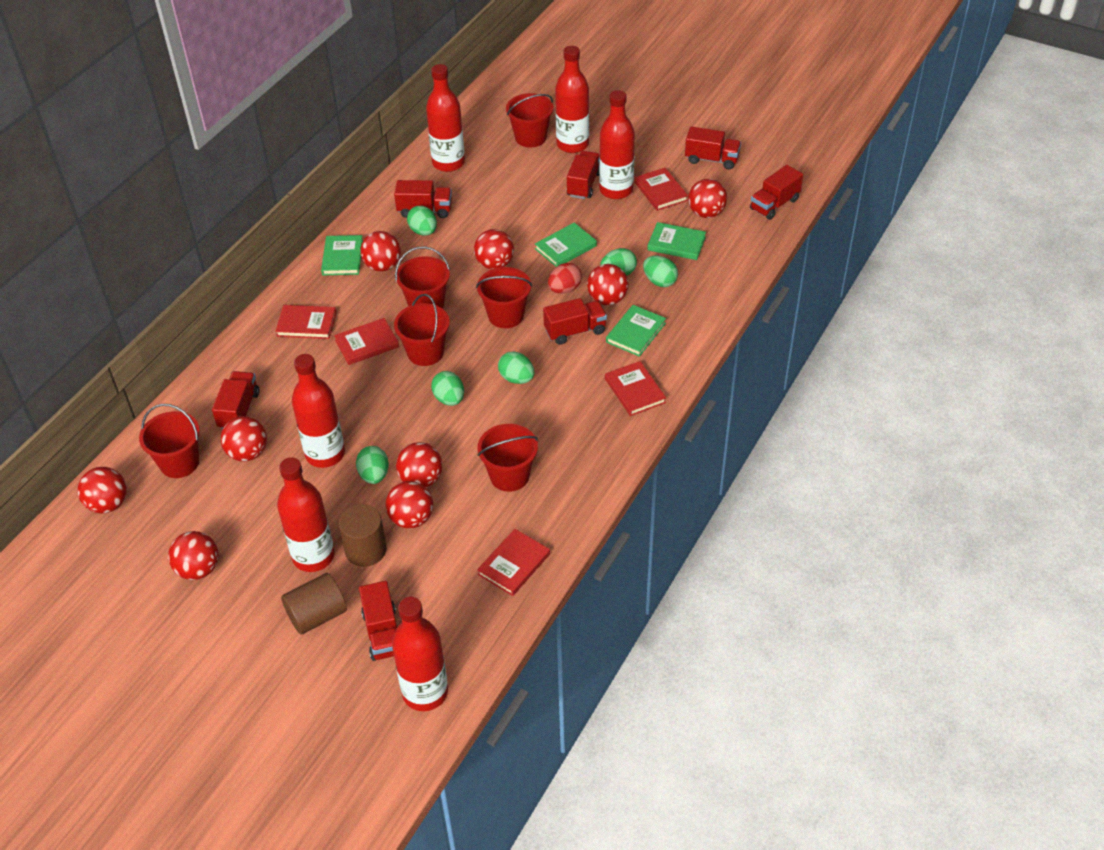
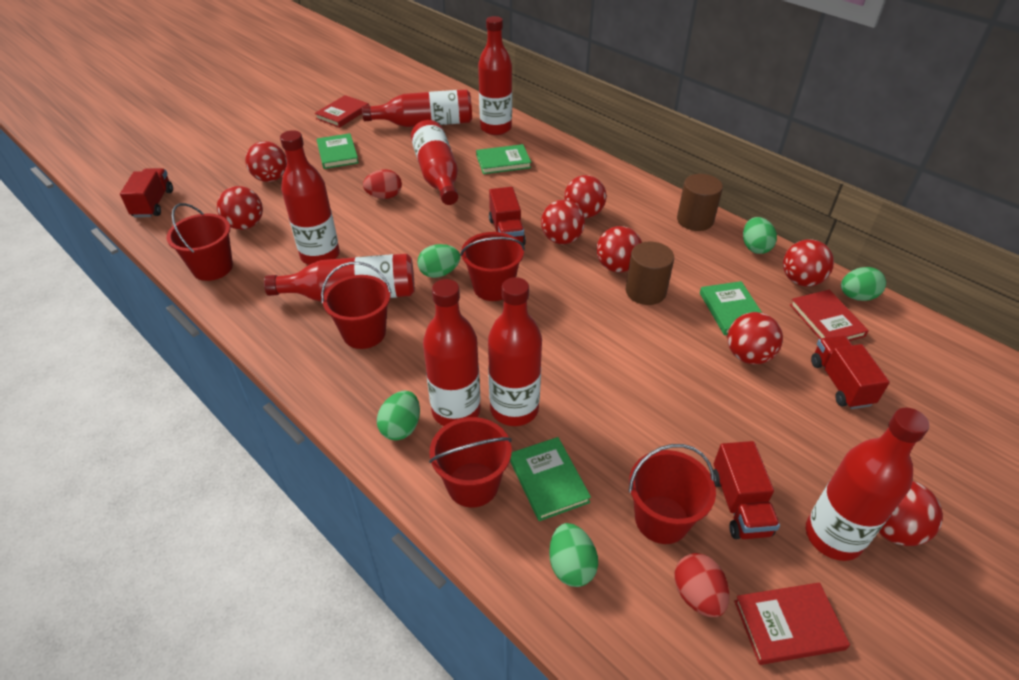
green egg: [356,446,389,484] [407,206,437,236] [431,371,464,406] [498,351,535,384] [600,248,637,276] [643,256,678,287] = 6 -> [377,391,420,441] [417,244,461,278] [549,523,598,587] [743,217,777,254] [841,267,886,301] = 5
red ball: [78,467,127,514] [168,531,219,580] [220,416,267,461] [360,231,401,272] [385,481,433,529] [396,442,443,487] [474,229,514,269] [587,264,628,305] [688,179,727,218] = 9 -> [217,186,263,230] [245,141,287,182] [541,200,585,244] [564,175,606,218] [596,226,642,272] [727,312,783,364] [783,239,834,287] [878,481,943,546] = 8
red book: [275,305,337,339] [334,318,399,365] [477,529,550,596] [605,361,666,416] [634,168,688,211] = 5 -> [314,95,369,128] [734,582,850,665] [790,290,869,341] = 3
red bottle: [277,457,334,572] [292,354,345,468] [392,597,448,711] [426,64,465,172] [555,46,589,153] [599,90,635,199] = 6 -> [264,254,415,302] [280,130,340,265] [362,89,472,127] [411,120,458,205] [423,279,481,426] [478,16,512,135] [488,277,542,426] [806,407,929,561] = 8
red bucket: [139,404,200,478] [394,294,450,366] [395,246,450,309] [476,267,532,328] [478,424,538,492] [506,93,554,147] = 6 -> [166,203,233,281] [321,262,392,349] [429,417,512,507] [460,232,525,301] [629,444,716,544] = 5
red egg: [548,263,582,294] = 1 -> [363,169,402,199] [674,553,729,617] = 2
red truck: [212,371,260,429] [359,581,397,661] [394,180,452,218] [543,298,607,345] [567,151,600,199] [685,126,741,169] [750,165,803,220] = 7 -> [120,168,173,217] [489,187,526,245] [713,441,780,539] [811,335,890,409] = 4

